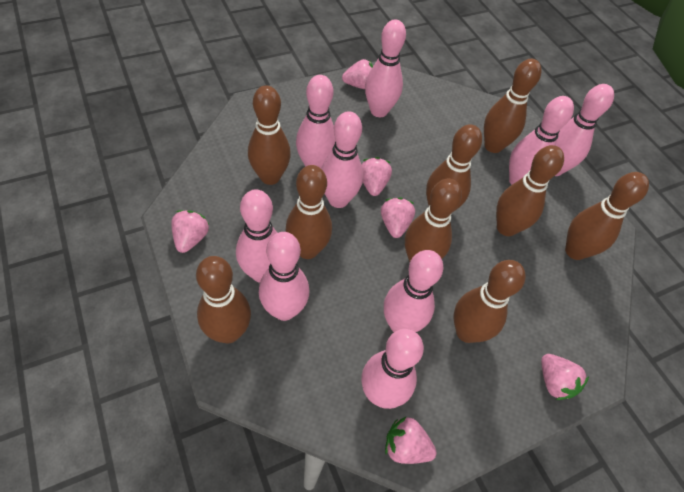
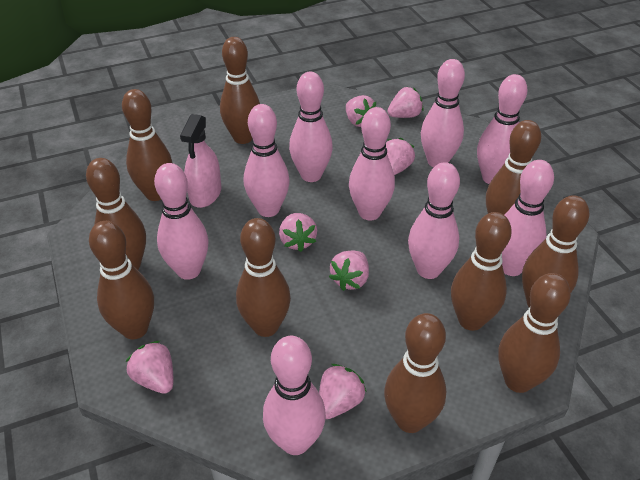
brown bowling pin: [196,256,251,343] [248,85,291,185] [286,165,332,259] [405,179,462,262] [426,124,482,212] [454,260,526,343] [484,59,542,153] [496,145,564,236] [565,172,649,260] = 9 -> [86,158,146,270] [89,221,154,339] [122,89,172,201] [220,37,260,144] [236,218,291,337] [384,313,446,433] [451,212,512,331] [486,120,541,215] [498,273,571,393] [522,195,589,307] = 10
pink spray bottle: none = 0 -> [180,114,222,208] = 1
pink strawberry: [171,210,210,253] [342,59,373,89] [361,157,392,196] [381,198,415,238] [385,416,437,464] [541,354,589,400] = 6 -> [126,341,173,394] [279,213,317,252] [319,364,366,419] [329,250,369,291] [346,95,376,127] [386,138,415,175] [387,87,423,118] = 7

